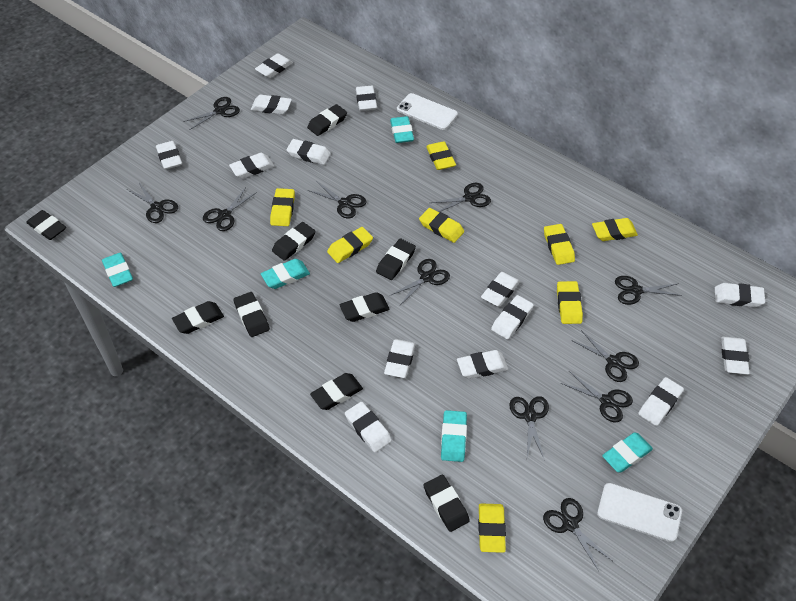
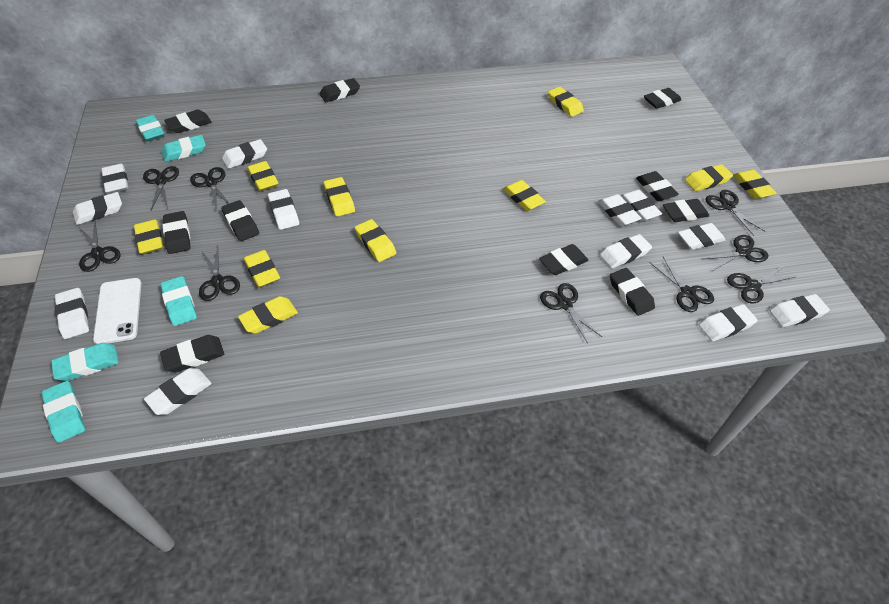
black eraser: [26,210,66,240] [172,301,224,334] [233,292,270,337] [272,222,315,261] [307,104,347,136] [310,373,363,410] [339,292,390,322] [376,239,416,280] [423,474,470,532] = 9 -> [160,335,224,372] [163,211,191,254] [164,110,212,133] [221,200,259,241] [320,78,360,102] [539,244,589,275] [610,268,655,316] [636,171,679,201] [644,88,681,109] [663,199,709,222] = 10
black scissors: [127,183,178,223] [183,97,240,130] [203,187,257,231] [308,181,367,219] [389,259,450,305] [430,183,491,212] [509,396,549,458] [543,498,612,571] [561,371,633,422] [571,330,639,382] [615,276,682,305] = 11 -> [79,222,121,272] [143,166,179,210] [190,167,230,208] [199,246,240,301] [540,283,602,343] [650,257,714,312] [701,235,768,271] [705,190,765,236] [727,266,795,304] = 9
white eraser: [156,141,182,170] [229,153,274,179] [251,95,292,114] [255,53,293,78] [286,139,331,165] [345,402,392,452] [356,86,377,111] [384,339,416,378] [457,350,508,379] [481,272,520,307] [491,295,534,339] [638,377,684,426] [715,283,765,307] [721,337,750,375] = 14 -> [55,288,89,339] [73,192,122,225] [101,164,128,194] [144,368,211,415] [222,139,267,169] [268,189,299,230] [598,194,642,226] [600,234,652,268] [620,190,662,221] [678,223,726,250] [699,304,758,342] [769,294,830,327] = 12
white phone: [397,93,458,130] [597,483,682,542] = 2 -> [93,278,141,344] = 1
yellow eraser: [270,188,295,226] [327,227,373,263] [419,208,464,243] [426,141,456,170] [478,504,506,553] [544,224,575,265] [557,281,583,324] [592,218,638,241] = 8 -> [134,219,163,254] [238,296,298,334] [244,250,280,287] [247,161,279,191] [324,177,355,216] [355,219,396,262] [503,180,546,211] [548,87,584,117] [685,164,733,191] [733,170,777,199] = 10

